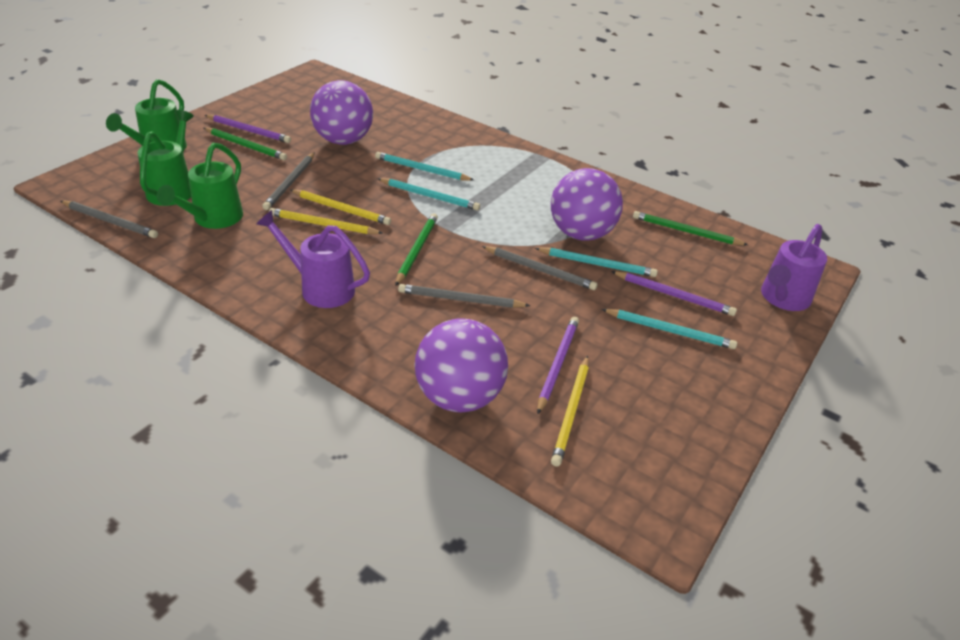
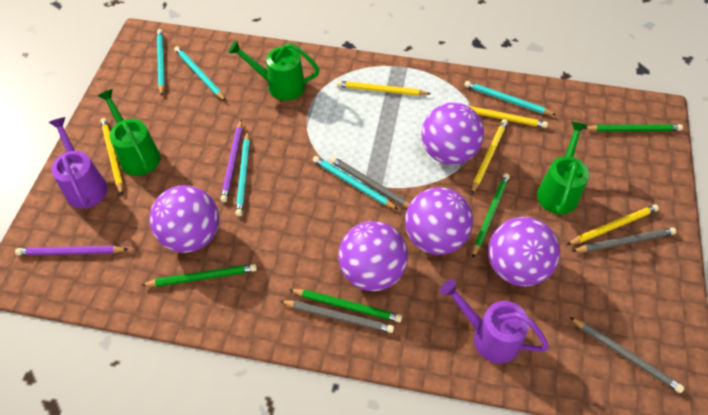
green pencil: [204,128,287,160] [396,213,438,286] [633,211,748,245] = 3 -> [142,264,257,287] [289,289,402,322] [472,173,510,258] [584,124,683,132] = 4
purple ball: [310,80,373,145] [414,318,508,412] [551,168,623,241] = 3 -> [149,185,219,253] [338,221,408,291] [405,187,473,255] [421,103,484,165] [488,217,560,287] = 5
purple pencil: [205,115,291,143] [537,317,579,414] [611,271,737,316] = 3 -> [15,246,128,256] [220,119,242,202] = 2
turquoise pencil: [375,152,474,181] [378,178,480,211] [535,248,658,277] [602,309,737,349] = 4 -> [157,29,165,96] [174,46,226,101] [236,131,250,216] [313,156,398,209] [464,81,556,115] = 5
yellow pencil: [269,208,383,234] [290,189,391,225] [551,356,589,467] = 3 -> [100,118,123,195] [337,81,430,96] [467,105,548,128] [471,119,508,194] [567,204,659,245] = 5

